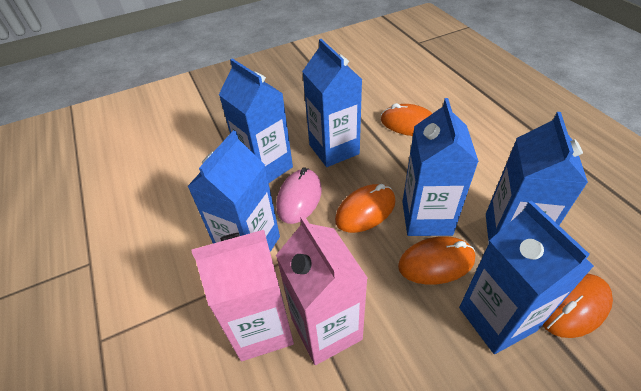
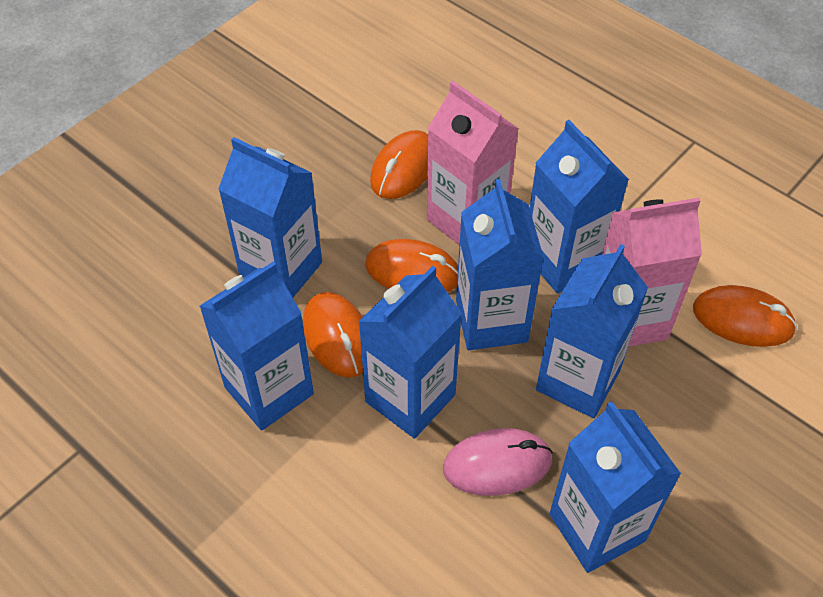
blue carton: [187,130,280,252] [219,58,293,183] [302,39,362,167] [403,98,479,236] [459,200,594,354] [486,112,588,242] = 6 -> [199,261,314,431] [218,137,322,297] [359,266,462,439] [456,179,544,350] [530,120,629,293] [536,244,648,418] [549,401,681,573] = 7

